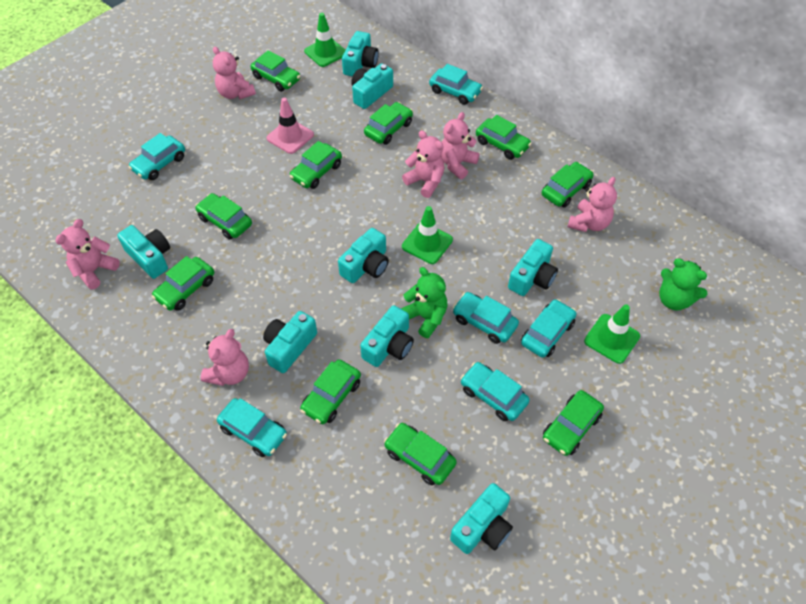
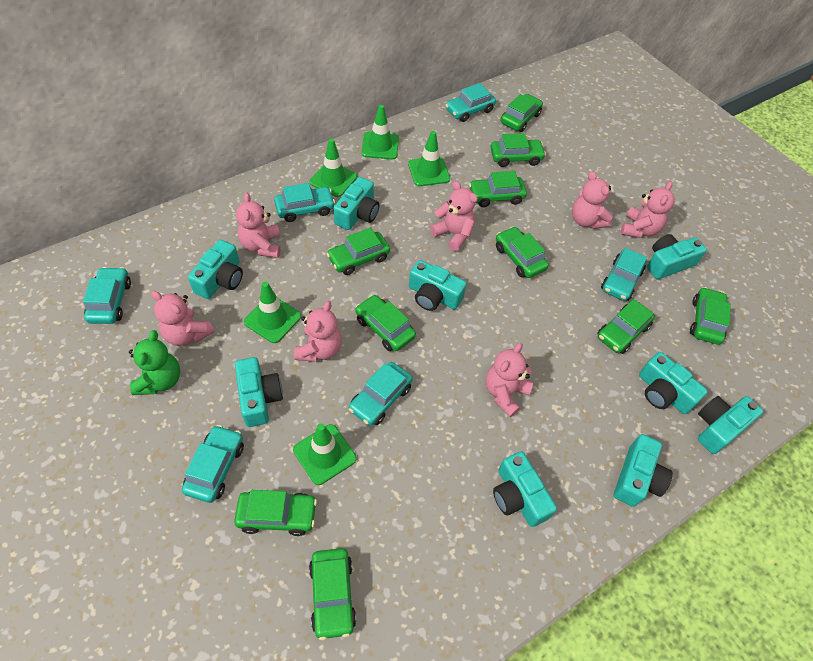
green teddy bear: [401,267,448,338] [659,258,707,311] = 2 -> [129,330,180,395] = 1
green traffic cone: [304,13,345,67] [402,206,453,264] [584,304,640,364] = 3 -> [244,282,301,343] [293,424,356,485] [310,139,357,197] [361,105,399,159] [408,131,450,186] = 5
pink teddy bear: [56,219,120,289] [200,329,249,386] [213,46,256,99] [402,131,444,198] [441,112,480,179] [568,177,617,232] = 6 -> [151,291,215,346] [236,193,281,258] [294,301,342,362] [430,181,478,251] [485,343,533,417] [572,171,613,229] [621,181,675,238] = 7
pink traffic cone: [267,98,314,154] = 1 -> none = 0
turquoise camera: [117,225,170,279] [263,311,317,373] [338,228,389,283] [342,31,379,77] [351,63,393,109] [360,305,414,367] [450,483,513,554] [508,239,558,296] = 8 -> [188,240,243,299] [235,357,283,427] [333,177,379,230] [409,260,467,311] [493,451,557,527] [614,434,673,507] [639,352,708,414] [647,234,707,279] [698,396,763,454] = 9

